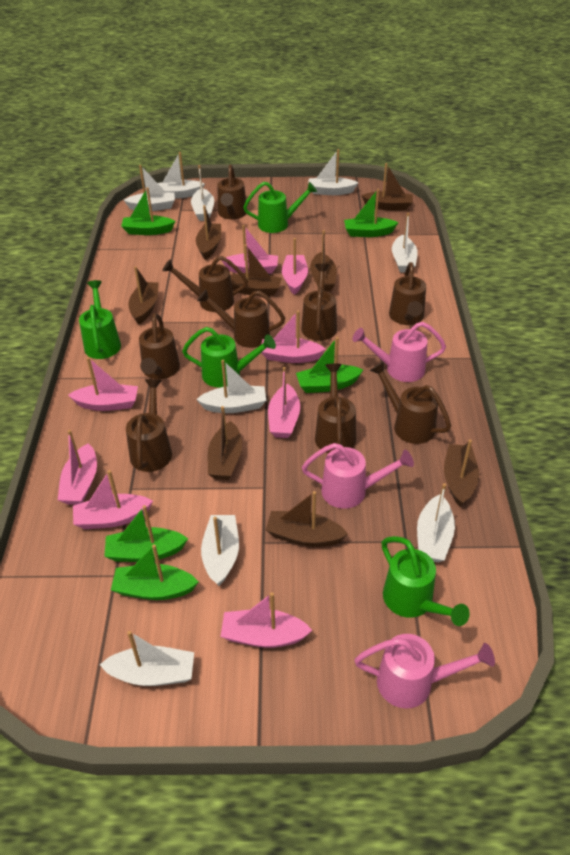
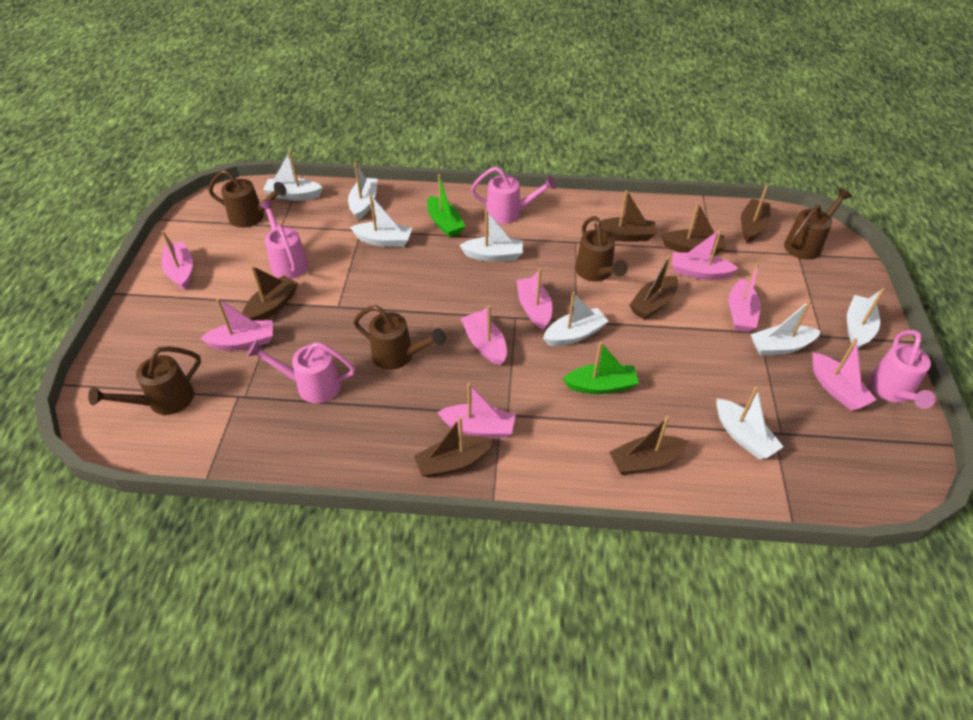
brown boat: [129,266,159,325] [196,205,221,260] [208,406,242,480] [230,244,282,296] [266,491,348,547] [310,230,337,291] [361,163,413,210] [444,440,479,507] = 8 -> [242,265,298,320] [414,417,494,478] [594,190,656,242] [609,416,688,475] [629,254,678,320] [661,202,726,255] [741,185,770,243] = 7
brown watering can: [126,379,172,472] [139,313,180,379] [162,256,248,312] [197,289,285,348] [217,164,246,219] [301,263,337,341] [315,363,356,453] [370,362,451,444] [389,262,426,325] = 9 -> [88,346,201,415] [208,170,287,228] [353,305,446,370] [575,216,628,282] [784,188,852,260] = 5
green boat: [104,505,188,562] [111,544,198,600] [121,187,175,235] [296,337,363,393] [344,189,399,237] = 5 -> [427,174,465,237] [563,342,639,394] = 2
green watering can: [79,280,121,359] [182,327,276,388] [243,182,317,233] [381,536,470,626] = 4 -> none = 0
pink watering can: [302,443,414,509] [352,322,446,382] [355,634,495,709] = 3 -> [246,341,355,403] [259,200,308,279] [471,167,556,224] [868,330,936,409] = 4
white boat: [99,631,194,686] [124,165,175,211] [158,152,205,199] [191,165,214,221] [196,360,266,413] [201,515,239,586] [309,149,358,195] [392,212,418,273] [417,483,455,562] = 9 -> [263,151,323,201] [348,163,377,220] [350,194,412,247] [459,210,523,262] [543,292,609,346] [717,386,784,459] [750,300,821,356] [847,288,885,348] = 8

